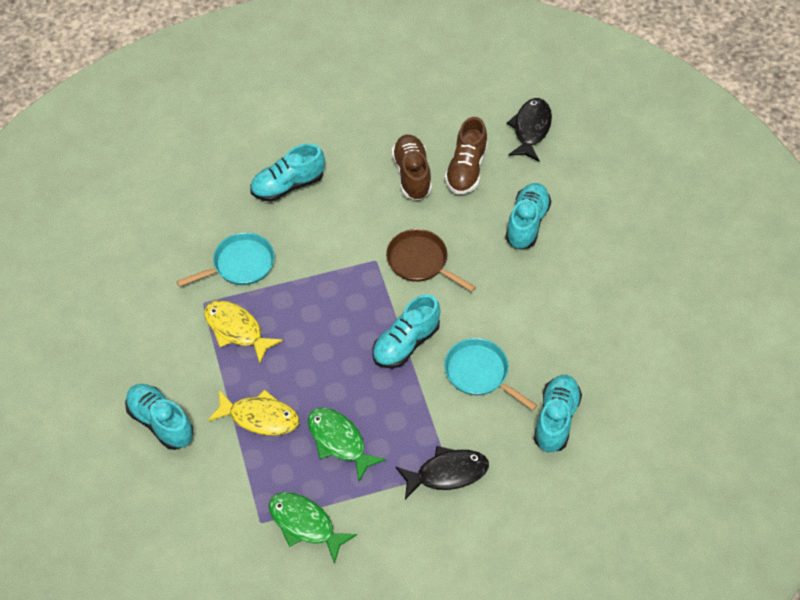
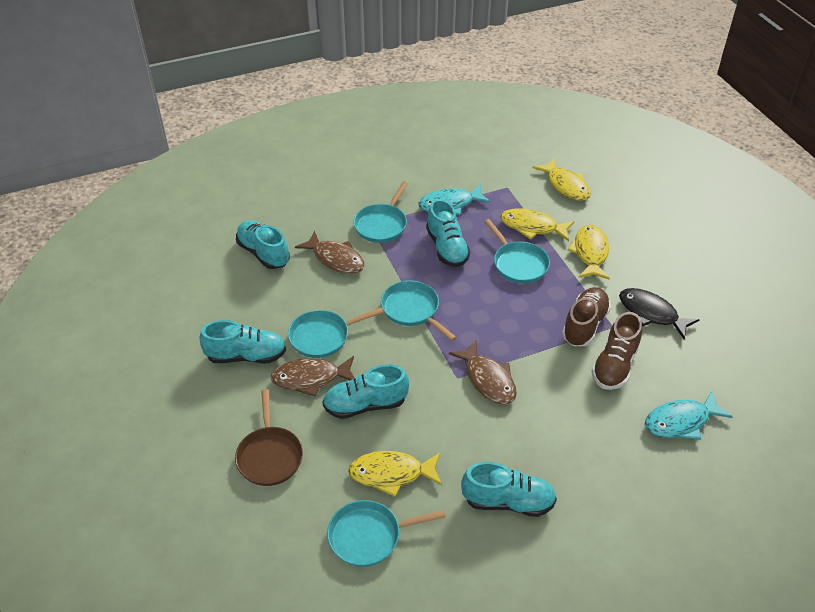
black fish: [396,446,489,500] [507,98,552,162] = 2 -> [619,288,700,339] = 1
brown fish: none = 0 -> [271,356,355,397] [295,231,364,274] [449,340,517,405] = 3
green fish: [269,492,357,564] [308,408,386,482] = 2 -> none = 0
turquoise fish: none = 0 -> [419,184,491,215] [645,391,733,440] = 2
turquoise pan: [177,232,275,287] [444,338,537,410] = 2 -> [288,307,384,358] [327,500,446,567] [353,181,408,243] [381,280,457,341] [484,219,550,284] = 5
yellow fish: [204,300,283,364] [208,390,299,435] = 2 -> [348,451,442,497] [500,208,575,241] [532,158,591,201] [567,225,610,280] = 4

